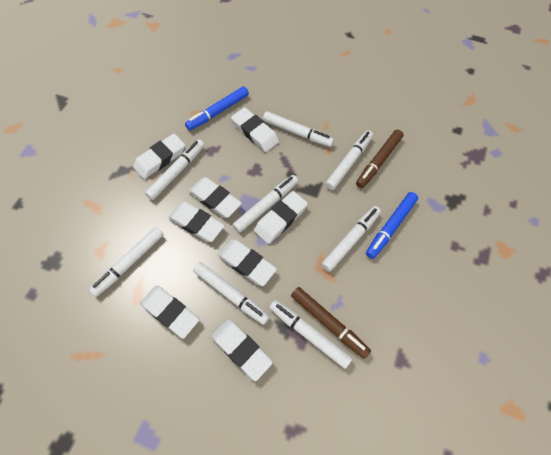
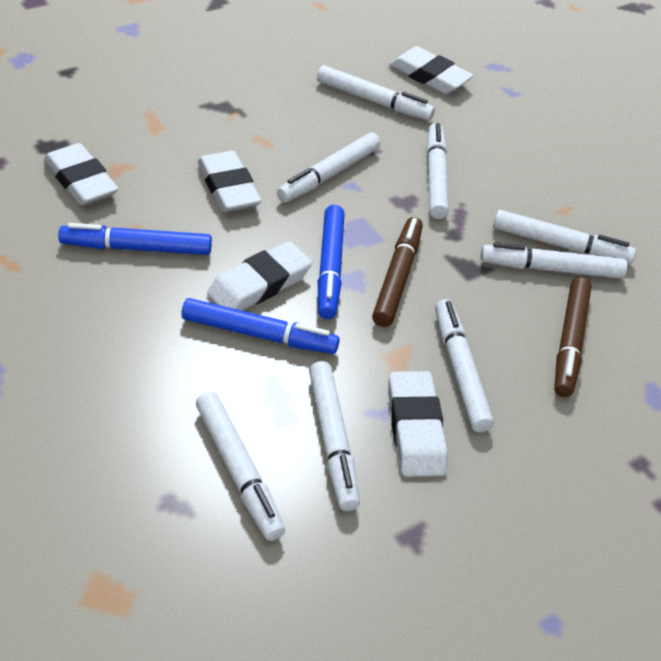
blue marker: [185,86,249,131] [366,192,418,259] = 2 -> [58,223,212,255] [181,298,340,354] [318,205,345,319] = 3
white eraser: [133,134,185,179] [140,286,199,339] [168,201,225,242] [189,177,242,218] [211,319,273,381] [218,239,277,286] [231,107,279,152] [254,191,308,244] = 8 -> [44,143,119,205] [198,151,262,212] [207,241,312,311] [388,371,448,477] [389,46,474,94] = 5

